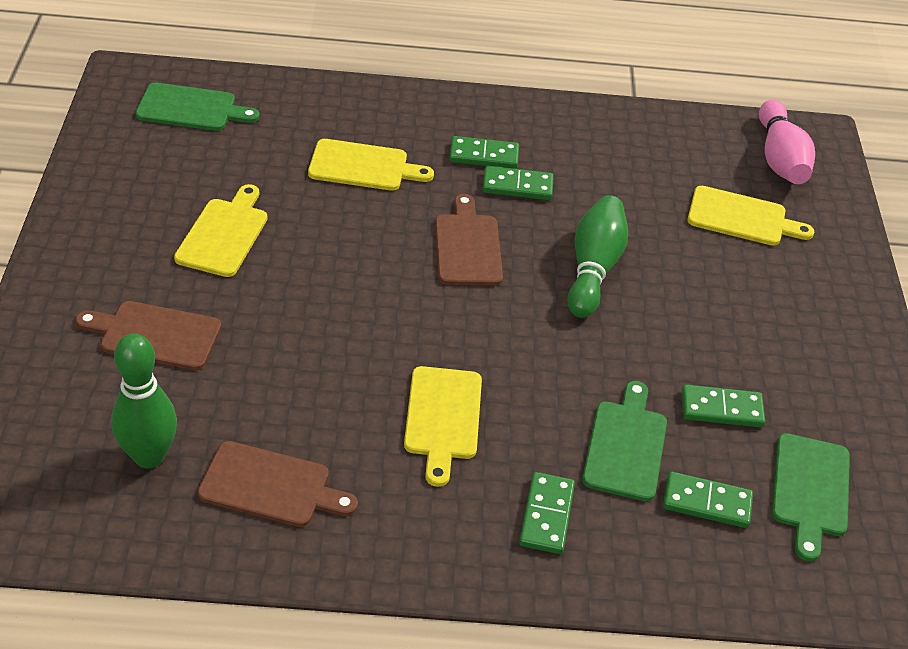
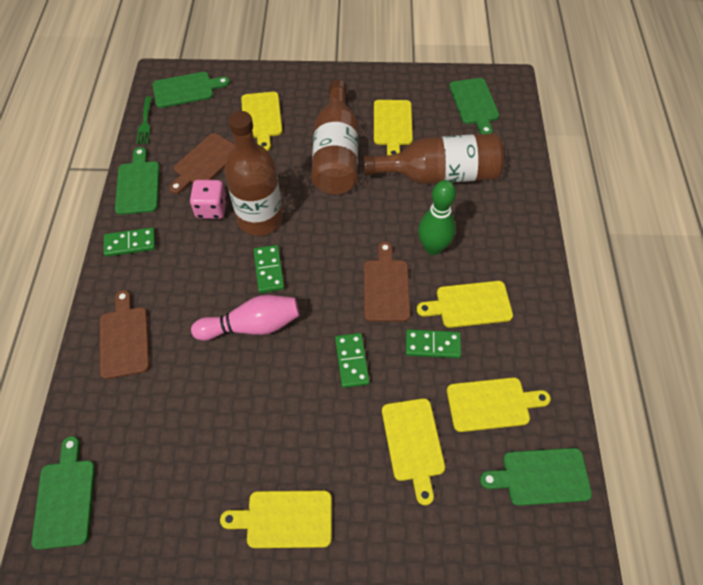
brown bottle: none = 0 -> [224,111,283,236] [311,80,358,194] [364,133,504,184] = 3
green bowling pin: [112,333,177,468] [567,195,628,318] = 2 -> [418,180,456,255] = 1
green cutting board: [136,83,260,131] [582,381,667,501] [772,433,850,562] = 3 -> [31,436,95,550] [115,147,160,215] [152,72,230,108] [449,78,499,134] [480,448,592,506] = 5
green domino: [449,136,519,169] [482,166,554,200] [519,472,575,554] [663,472,753,528] [682,384,765,428] = 5 -> [104,227,156,257] [254,245,285,293] [335,333,370,388] [406,329,461,358] = 4
green fork: none = 0 -> [136,96,152,144] = 1
pink dice: none = 0 -> [190,180,227,219] = 1
yellow cutting board: [174,184,267,277] [308,139,434,191] [404,366,482,487] [687,186,814,246] = 4 -> [220,490,332,548] [241,92,282,151] [374,100,413,155] [382,398,445,505] [417,281,513,328] [447,378,551,432] = 6

